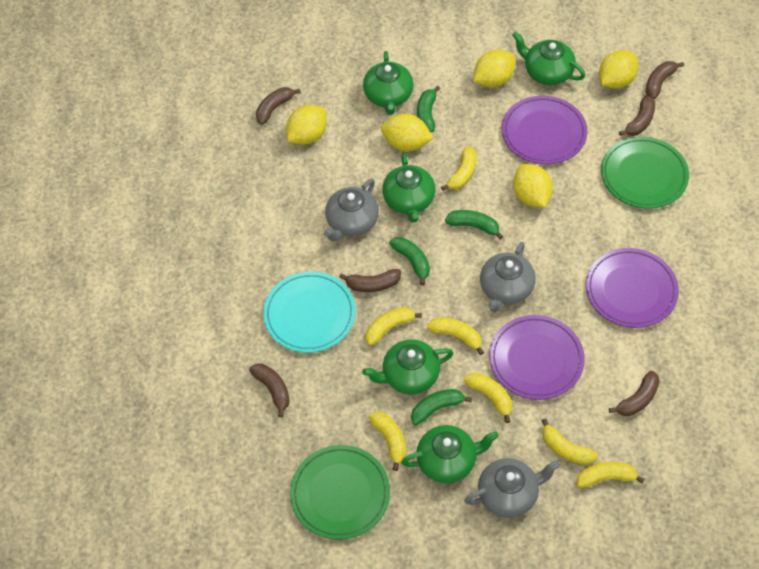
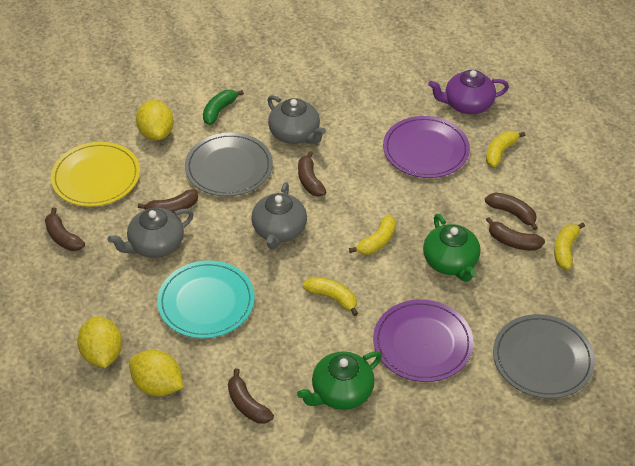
green banana: [389,237,430,285] [411,389,472,425] [417,86,440,132] [445,210,503,240] = 4 -> [203,90,244,125] = 1
green plate: [290,445,390,540] [601,136,689,209] = 2 -> none = 0
green teapot: [362,340,453,394] [363,51,414,115] [382,153,436,222] [402,425,499,483] [512,32,585,85] = 5 -> [297,351,382,410] [423,214,480,282] = 2
grey plate: none = 0 -> [185,132,273,197] [493,314,595,399] = 2
purple plate: [489,315,585,400] [502,96,587,165] [586,248,679,328] = 3 -> [373,299,474,382] [383,116,470,178] = 2
purple teapot: none = 0 -> [428,70,509,114] = 1
yellow banana: [366,307,422,345] [369,412,406,471] [427,317,484,355] [441,146,477,191] [464,372,512,423] [541,418,598,465] [577,462,645,488] = 7 -> [303,277,358,316] [349,215,396,255] [486,131,525,167] [554,223,585,270] = 4
yellow lemon: [286,105,327,145] [381,114,433,151] [474,50,516,88] [513,164,553,208] [599,50,639,89] = 5 -> [77,316,122,368] [129,350,183,396] [136,100,174,141] = 3
yellow plate: none = 0 -> [51,142,140,207] = 1

